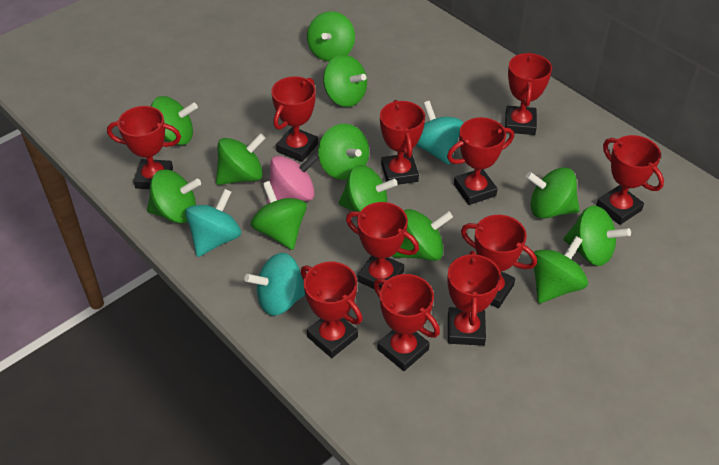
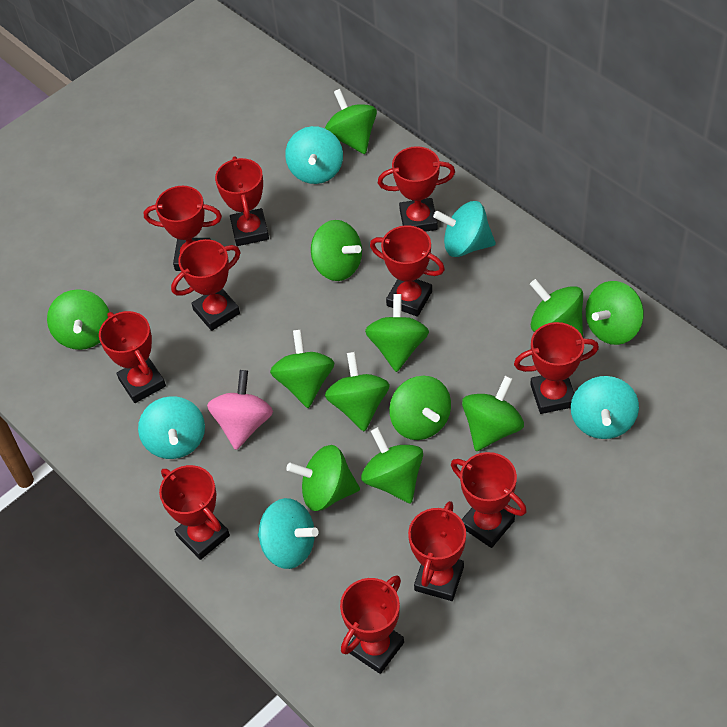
turquoise spinning top: [185,189,241,257] [244,253,305,316] [416,101,463,165] = 3 -> [138,396,205,459] [258,498,318,569] [285,126,343,184] [433,201,496,257] [571,376,639,439] = 5

